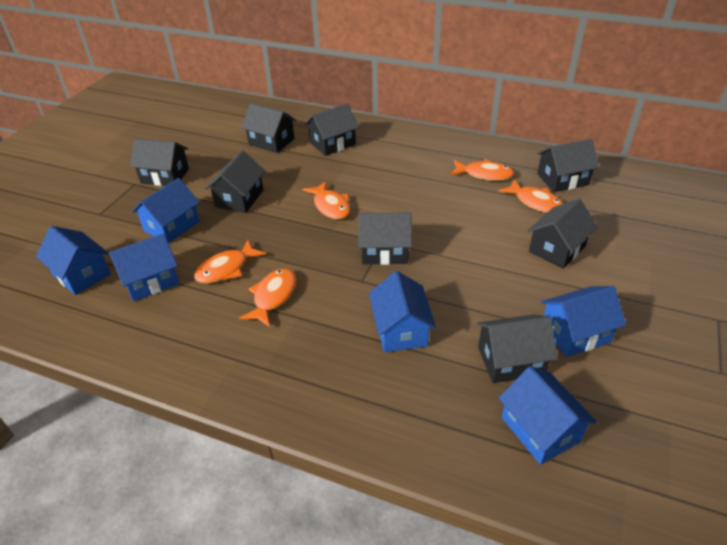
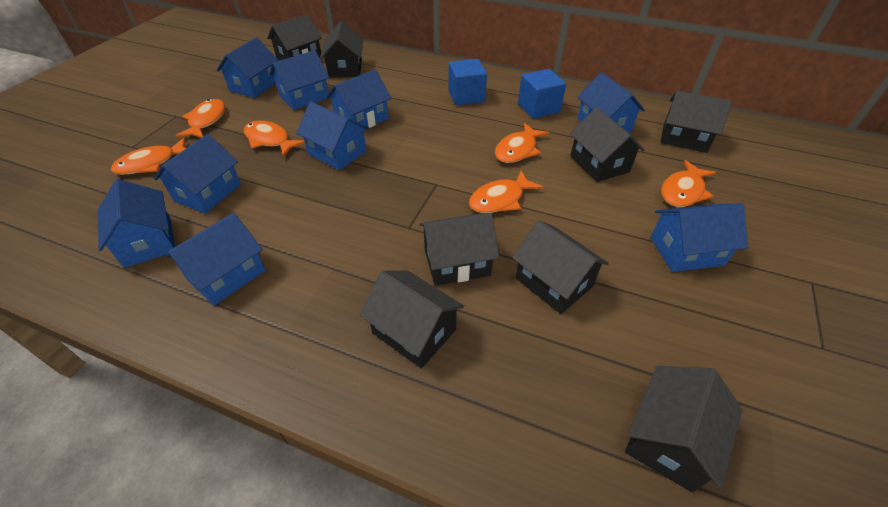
blue cube: none = 0 -> [448,59,487,105] [518,69,566,119] = 2
blue house: [36,226,111,295] [109,233,180,301] [132,178,200,244] [369,271,436,352] [499,366,597,465] [540,286,626,357] = 6 -> [98,179,175,268] [154,134,241,214] [166,213,265,306] [217,37,278,98] [270,50,329,110] [296,102,369,170] [326,70,391,130] [577,72,645,133] [650,203,748,272] = 9
orange fish: [194,240,266,284] [239,268,296,327] [303,181,350,219] [450,159,514,181] [498,179,563,213] = 5 -> [111,138,186,175] [175,99,225,138] [244,121,305,157] [469,171,543,213] [495,123,549,163] [661,160,716,207] = 6

